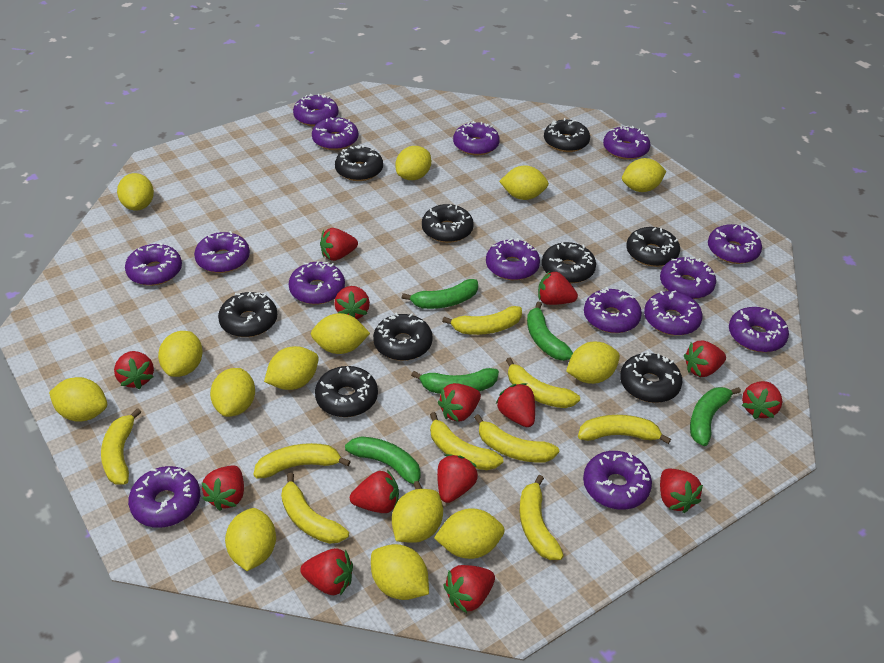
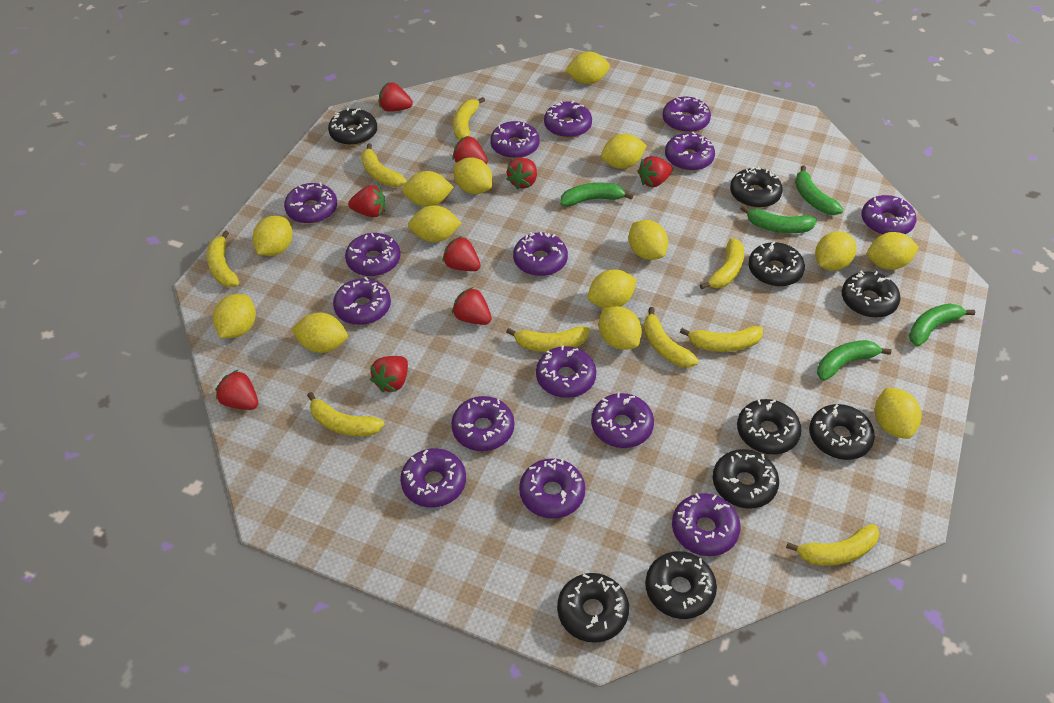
red strawberry: [114,351,154,389] [201,466,244,511] [300,548,353,596] [320,228,358,261] [334,286,370,319] [350,470,399,513] [437,454,478,503] [438,383,481,422] [444,565,495,613] [496,383,535,427] [538,270,578,305] [660,469,703,513] [684,340,726,377] [742,381,782,419] = 14 -> [215,370,258,410] [348,185,385,217] [370,356,408,392] [379,82,413,112] [442,236,481,271] [452,136,488,164] [452,287,492,325] [506,158,537,190] [637,156,673,187] = 9

